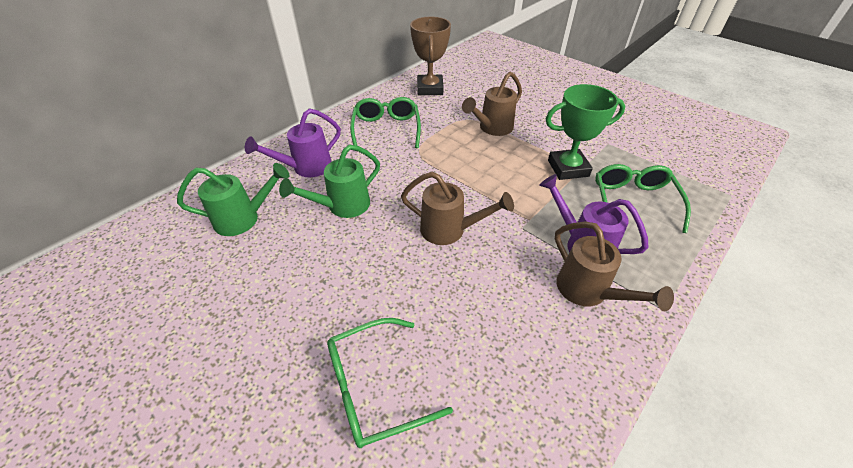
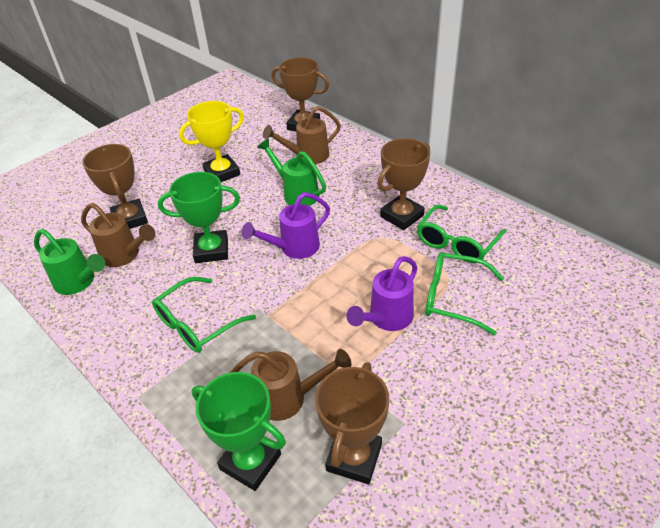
brown trophy: [410,16,451,95] = 1 -> [82,144,148,229] [271,57,329,132] [315,362,390,484] [377,138,430,230] = 4
green trophy: [546,84,625,180] = 1 -> [158,172,240,263] [192,372,286,491] = 2
yellow trophy: none = 0 -> [179,101,244,182] = 1

